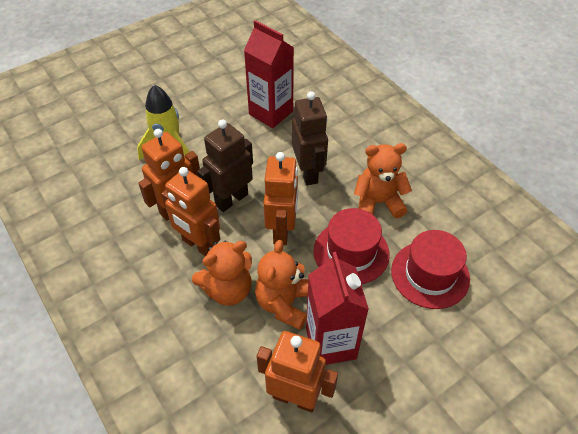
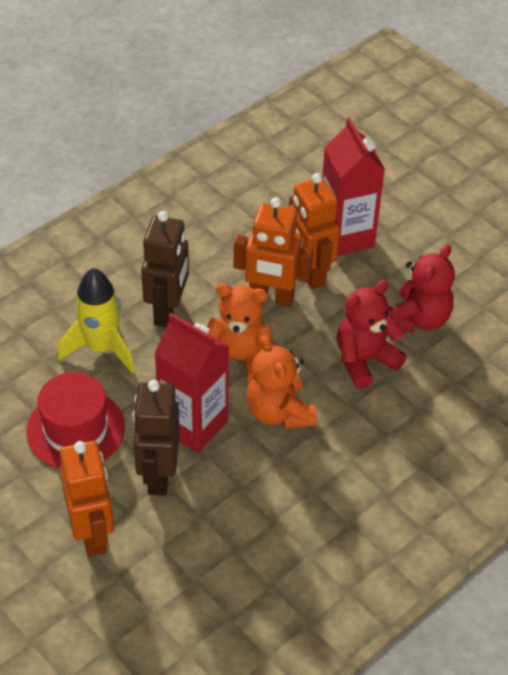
orange robot: [138,129,200,221] [161,167,220,256] [257,331,338,412] [263,152,298,245] = 4 -> [60,441,114,557] [233,197,313,307] [289,173,340,289] = 3
orange teddy bear: [192,240,252,306] [255,240,308,330] [354,143,412,218] = 3 -> [207,283,274,382] [246,335,317,429] = 2
red hat: [314,208,390,284] [391,230,470,309] = 2 -> [26,372,125,469] = 1
red teddy bear: none = 0 -> [337,280,407,389] [389,244,455,333] = 2

